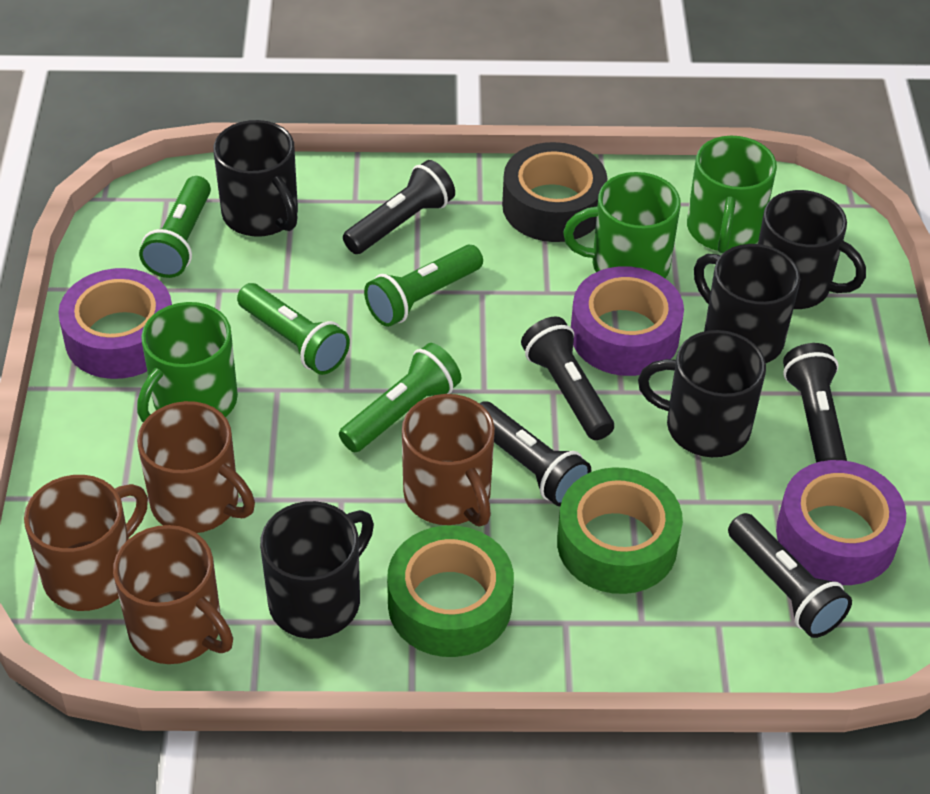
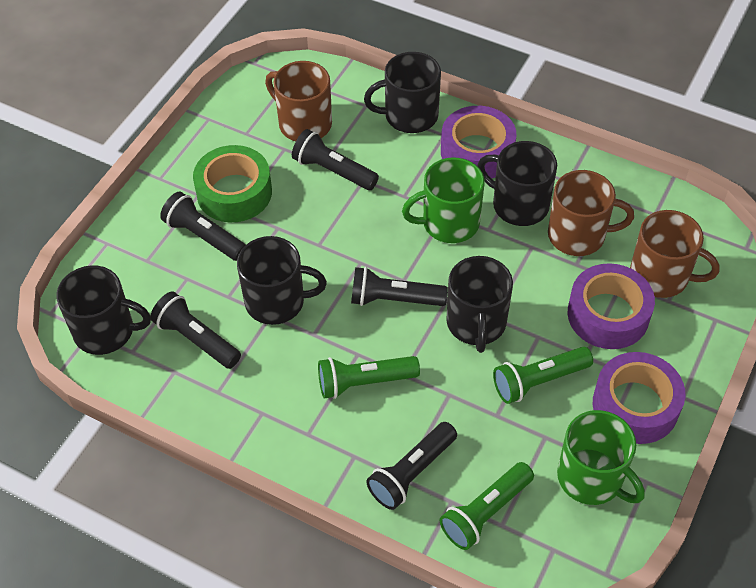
black tape: [502,142,607,242] = 1 -> none = 0
brown mug: [24,475,148,611] [113,525,233,664] [137,401,255,533] [402,394,495,527] = 4 -> [265,61,332,141] [548,170,634,256] [630,210,720,298] = 3
green flashlight: [139,176,211,278] [237,283,350,375] [339,343,461,452] [364,244,483,327] = 4 -> [318,356,420,399] [440,462,534,550] [493,347,593,404] = 3
green mug: [137,302,238,422] [563,172,681,278] [687,136,777,253] = 3 -> [402,157,485,243] [557,410,645,505] = 2
green tape: [387,525,514,657] [557,467,683,594] = 2 -> [193,145,272,222] = 1

